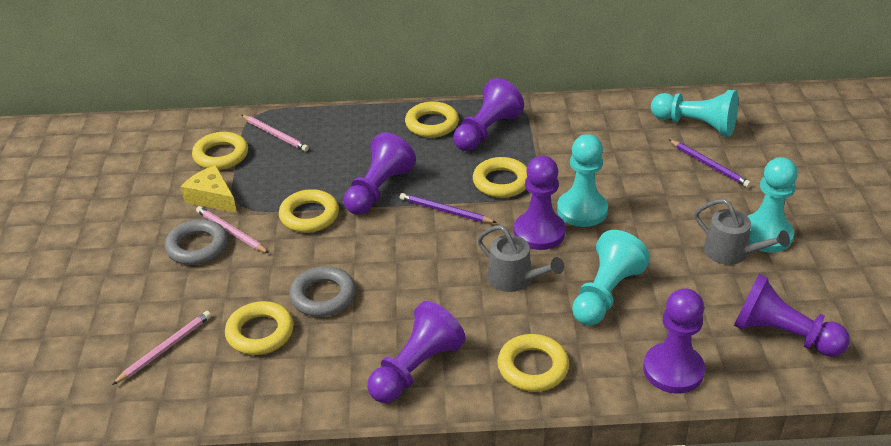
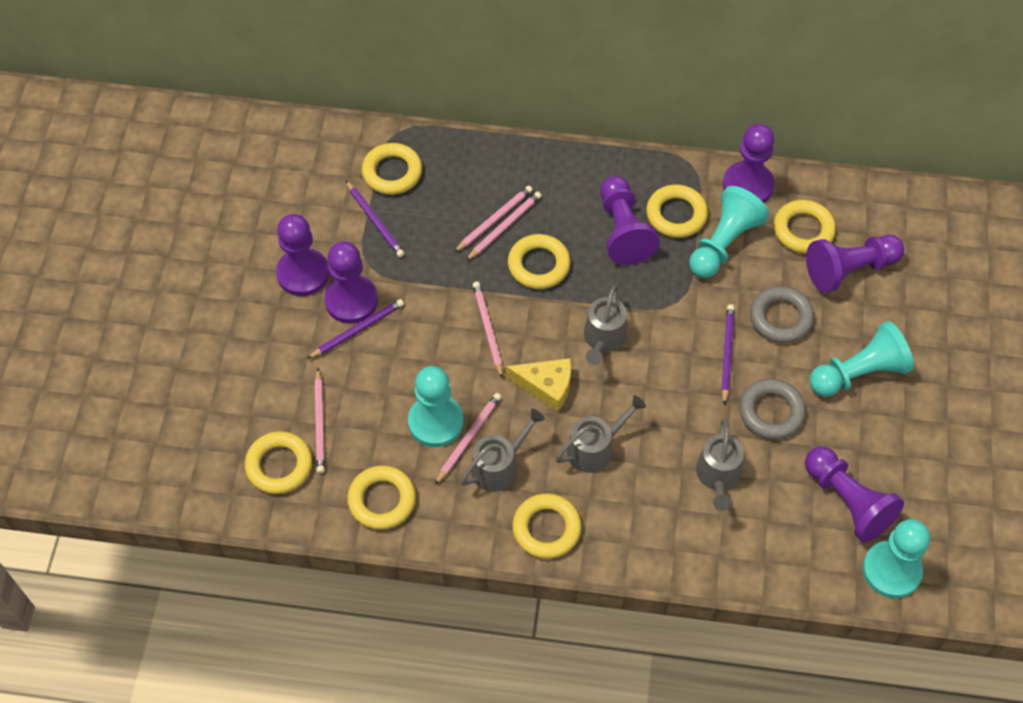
grey watering can: [477,225,564,292] [695,199,790,265] = 2 -> [460,409,545,492] [555,395,646,473] [584,284,627,365] [696,419,744,511] = 4
pink pencil: [112,311,211,385] [196,206,269,253] [242,115,309,152] = 3 -> [315,368,325,473] [435,393,501,485] [454,186,533,252] [466,192,541,261] [473,282,503,378] = 5
purple pencil: [400,193,497,223] [668,139,751,187] = 2 -> [307,299,404,359] [346,181,405,257] [721,304,735,405] = 3
yellow ring: [192,132,248,170] [225,301,294,355] [279,189,339,233] [405,101,459,138] [473,157,527,198] [497,334,569,392] = 6 -> [245,431,312,494] [347,465,416,530] [362,143,422,195] [508,234,571,289] [512,493,582,559] [646,185,708,238] [773,200,836,254] = 7

